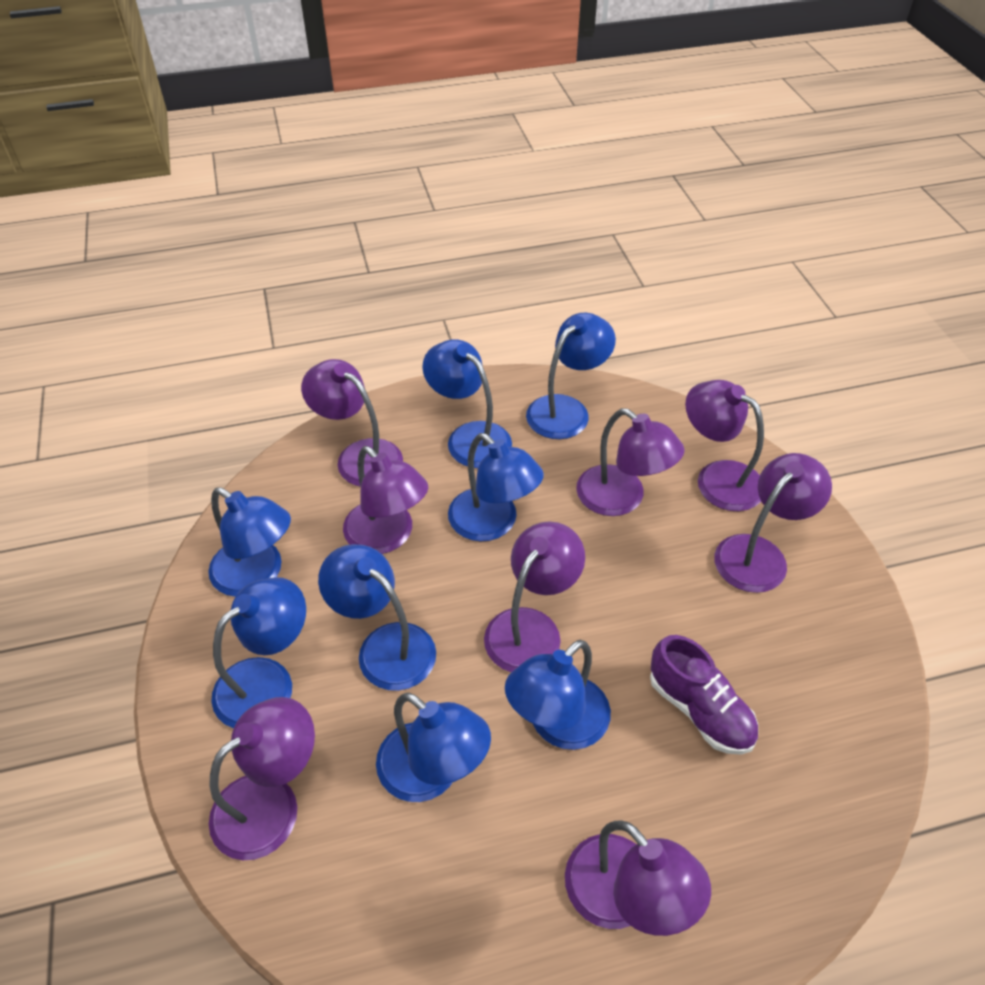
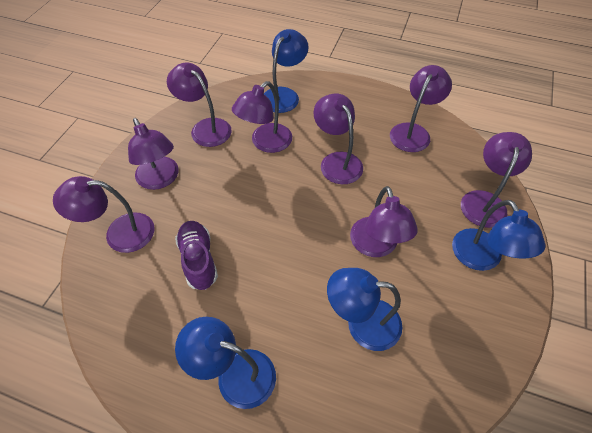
blue lamp: [208,487,291,597] [211,577,306,728] [318,544,436,691] [376,693,491,802] [422,339,512,468] [448,433,544,542] [505,640,611,750] [526,313,616,439] = 8 -> [175,317,276,409] [264,29,309,113] [327,268,402,351] [452,200,546,271] = 4

